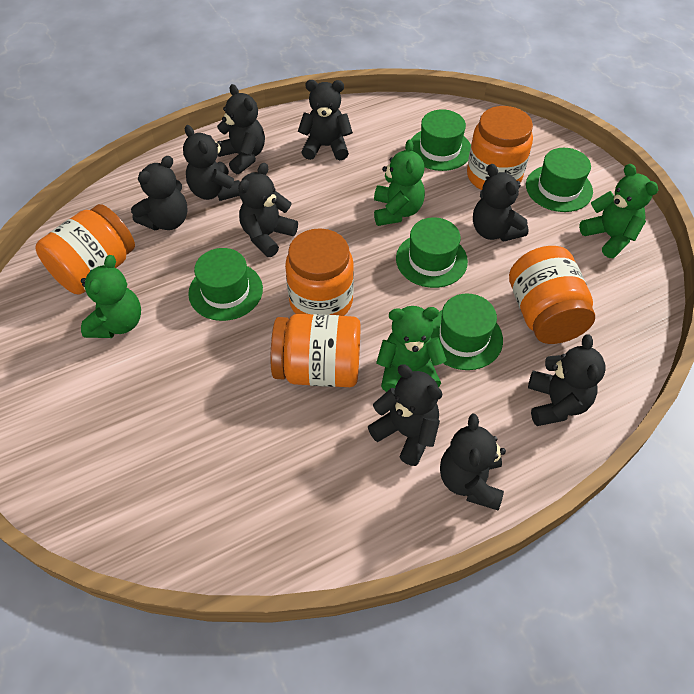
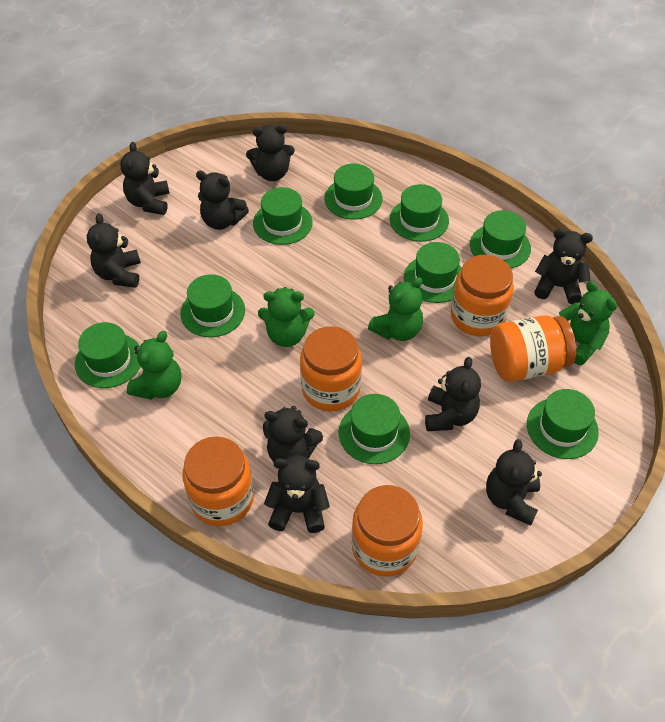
green hat: [188,248,263,321] [396,217,468,288] [411,109,471,171] [431,293,503,370] [526,148,593,212] = 5 -> [75,322,141,388] [180,274,245,337] [253,187,313,245] [324,163,383,220] [339,394,410,464] [389,184,449,242] [404,242,462,303] [470,210,531,268] [527,389,599,459] = 9

